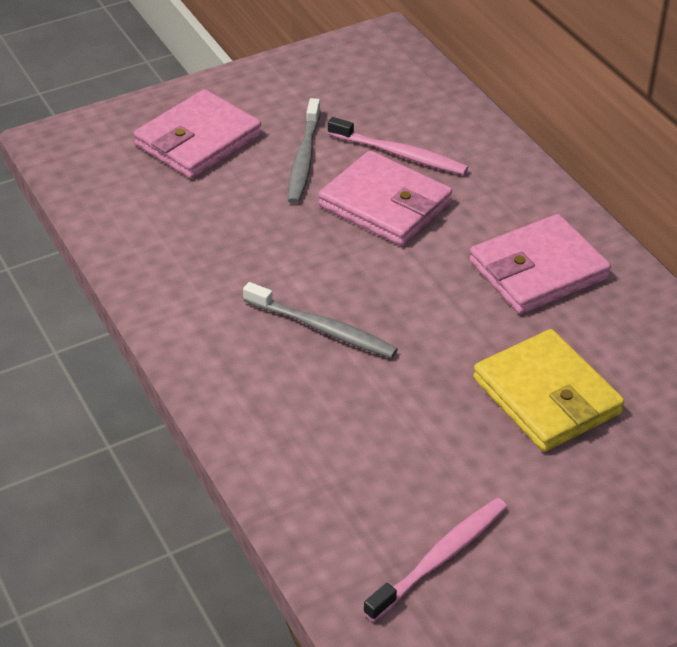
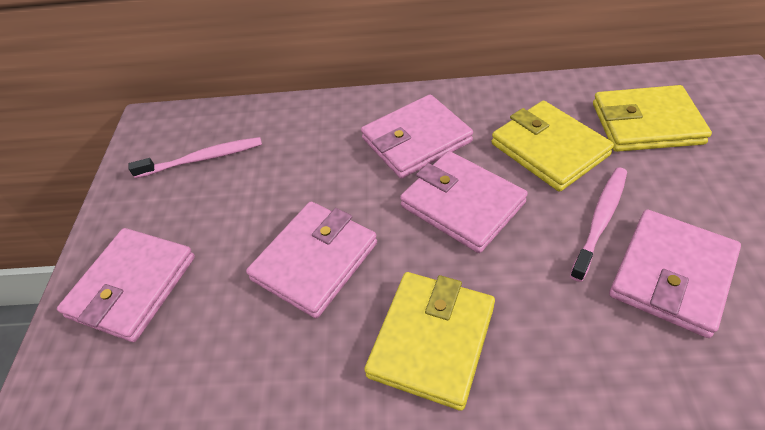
grey toothbrush: [243,282,398,358] [288,98,321,204] = 2 -> none = 0
pink wallet: [134,89,262,179] [319,151,452,246] [469,214,611,314] = 3 -> [57,228,195,342] [246,202,377,319] [361,94,473,179] [400,151,528,253] [609,210,741,338] = 5
yellow wallet: [473,329,624,452] = 1 -> [364,272,495,411] [491,101,614,192] [593,85,712,152] = 3

